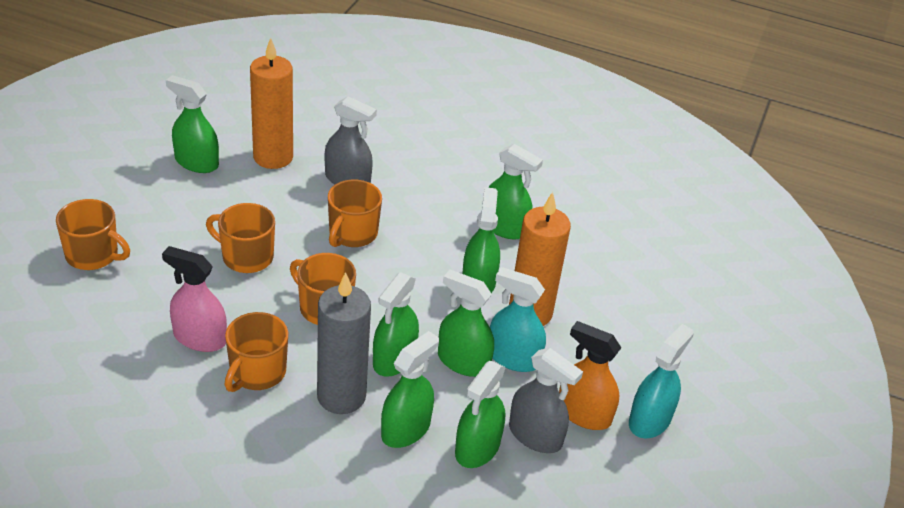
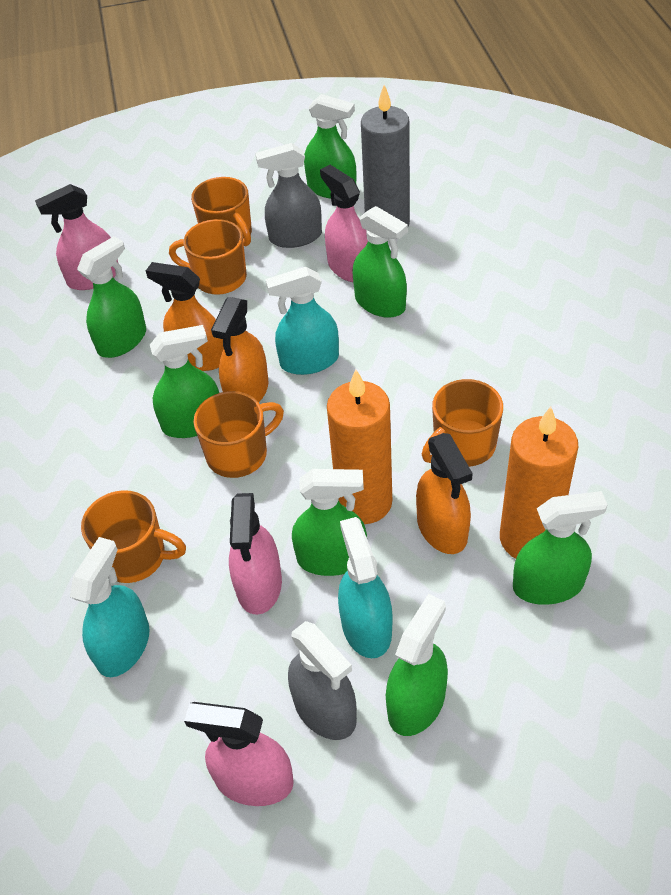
orange spray bottle: [559,321,621,430] = 1 -> [146,262,224,371] [211,297,268,402] [416,433,473,554] = 3
pink spray bottle: [162,246,227,352] = 1 -> [35,184,118,290] [184,702,294,806] [229,493,282,615] [320,165,368,282] = 4
turquoise spray bottle: [490,267,546,372] [629,324,694,438] = 2 -> [70,537,150,677] [265,267,339,375] [338,517,393,658] = 3

